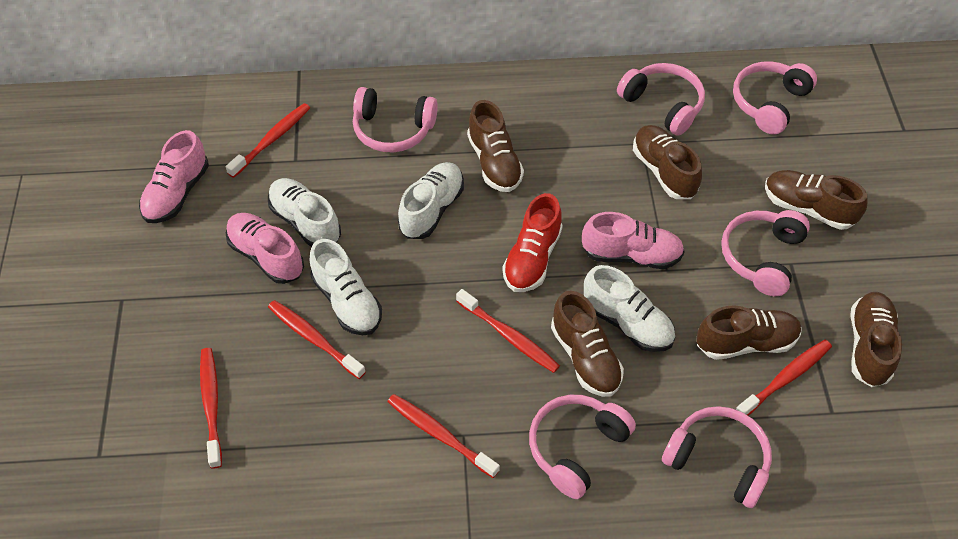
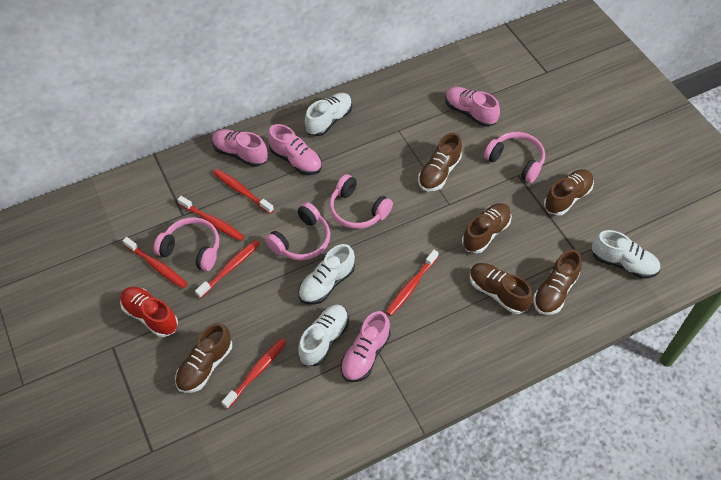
pink headphones: [353,87,438,152] [529,395,636,499] [617,63,705,136] [662,406,772,508] [721,210,810,296] [733,61,817,135] = 6 -> [154,217,219,271] [265,202,330,260] [329,174,393,229] [484,132,545,183] = 4
pink shoe: [139,130,209,223] [226,213,304,284] [582,212,685,269] = 3 -> [212,129,268,167] [268,124,322,175] [340,311,391,382] [445,87,500,127] = 4

